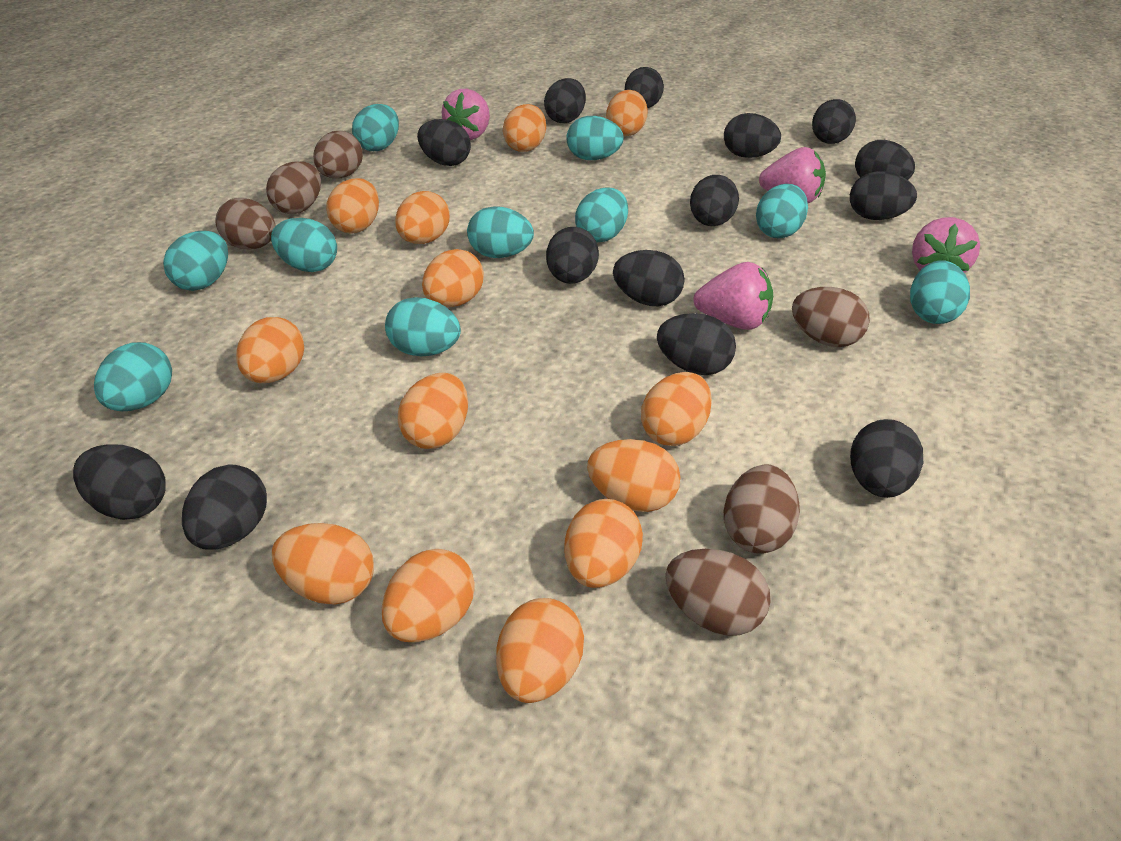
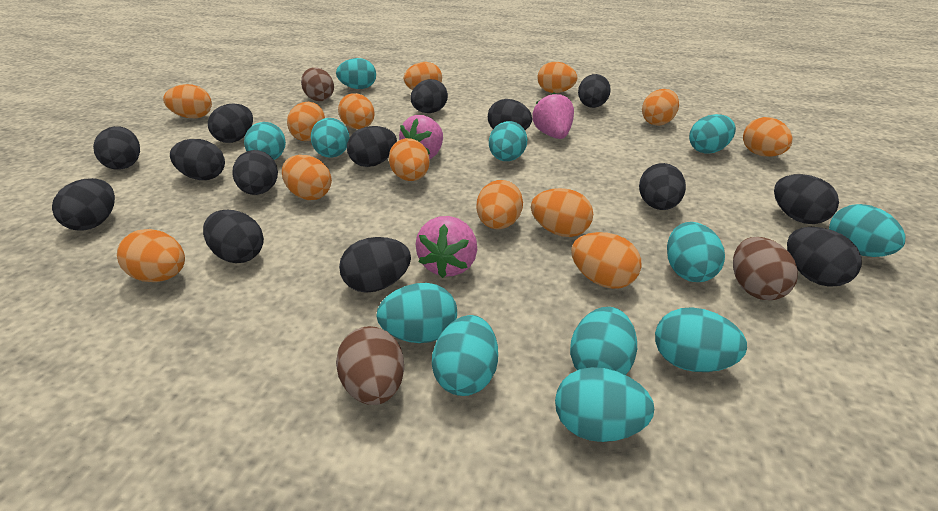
brown egg: [215,198,276,249] [266,161,321,214] [313,131,363,178] [665,549,770,636] [724,464,800,554] [792,287,870,347] = 6 -> [301,68,334,101] [336,326,404,405] [733,237,798,300] = 3
pink strawberry: [442,89,490,140] [693,262,773,330] [759,147,826,203] [912,217,980,273] = 4 -> [399,115,443,159] [415,216,477,278] [532,93,574,139] = 3
turquoise egg: [94,342,172,411] [163,231,228,291] [271,218,337,272] [352,104,399,151] [385,297,461,356] [467,206,534,258] [566,116,624,160] [575,187,628,243] [756,184,808,238] [910,260,970,324] = 10 -> [244,122,286,160] [311,118,350,158] [336,58,376,89] [376,283,457,343] [432,315,498,396] [489,121,527,161] [555,367,654,442] [570,307,637,375] [655,307,747,372] [667,222,725,282] [689,114,736,154] [829,204,905,257] = 12

